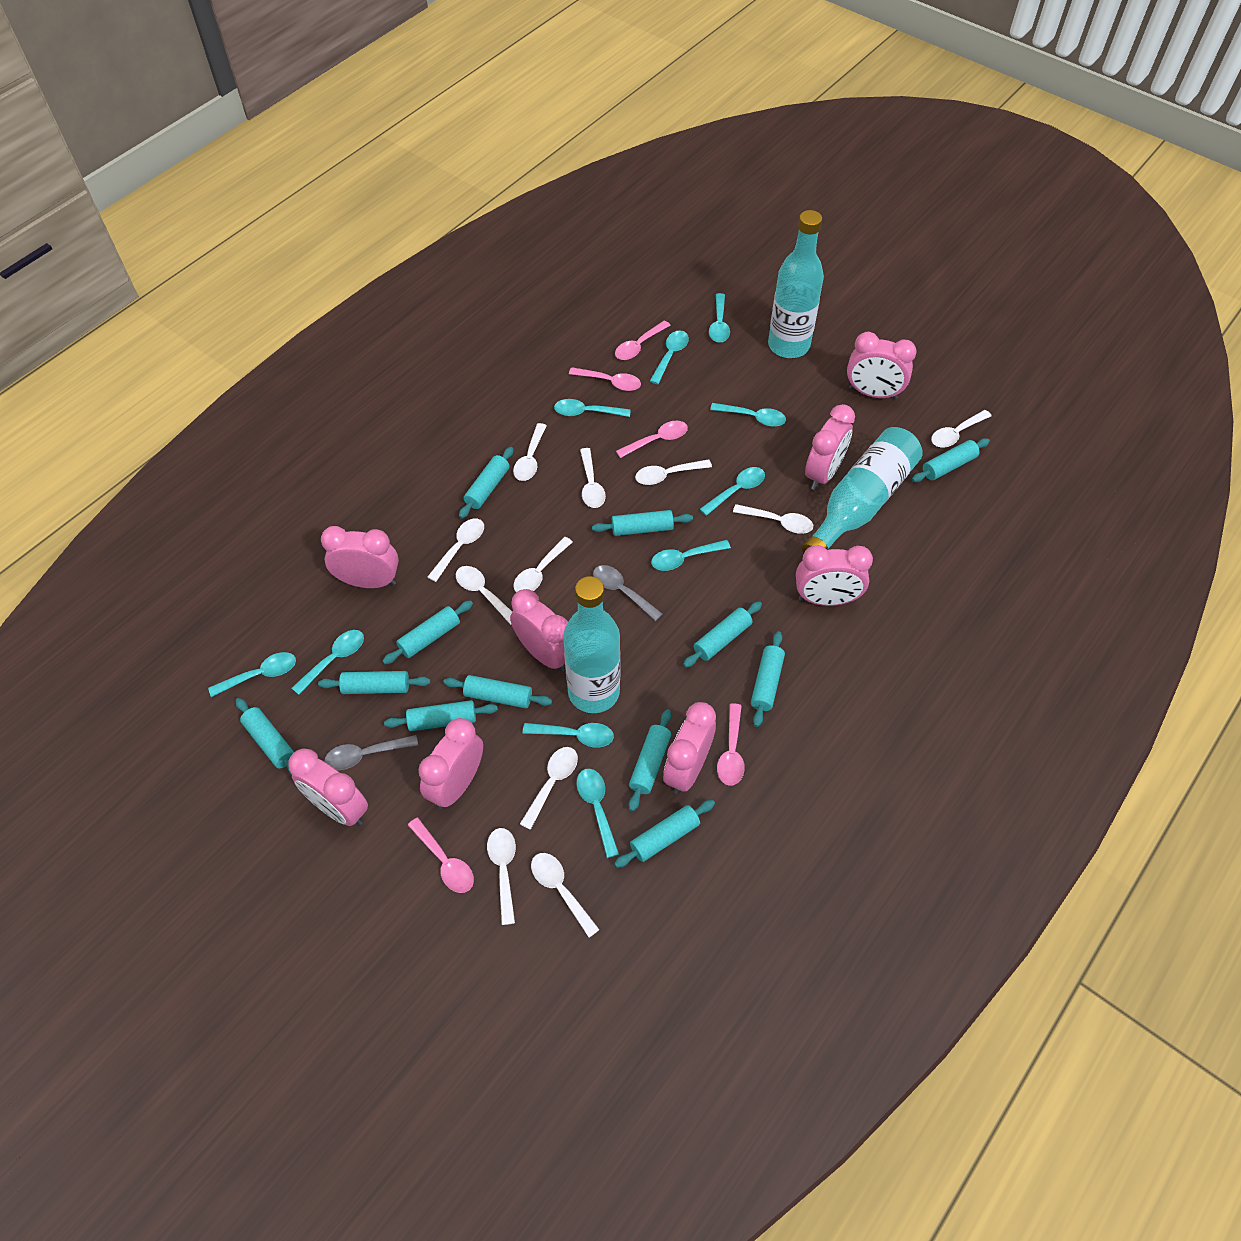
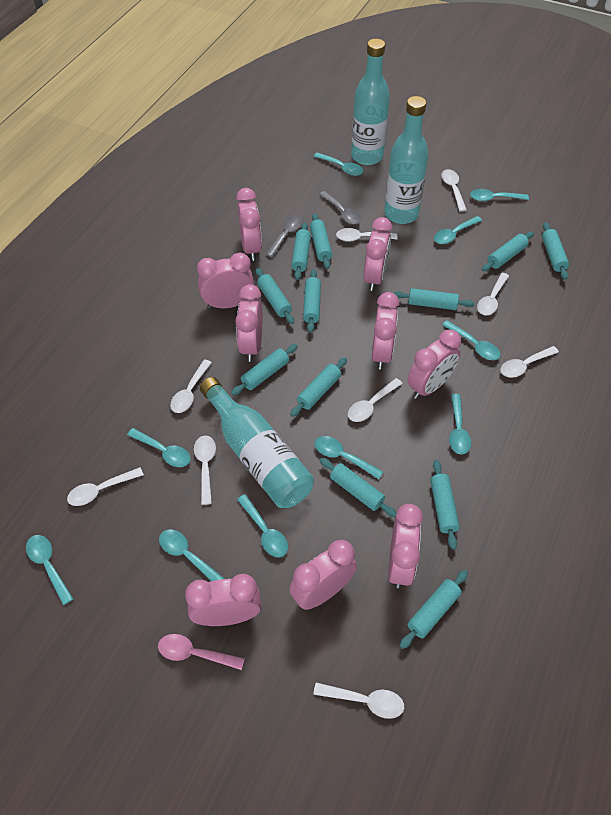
pink clock: [288,749,368,826] [321,526,399,588] [418,718,483,809] [510,589,568,672] [663,702,716,794] [796,545,873,606] [805,404,855,490] [847,332,917,399] = 8 -> [185,574,261,626] [197,252,254,308] [235,284,262,362] [236,188,262,261] [289,540,357,610] [363,217,392,291] [372,292,399,369] [388,504,423,588] [407,330,461,399] = 9
pink spoon: [408,817,474,893] [569,367,641,391] [615,321,671,360] [616,421,688,458] [717,703,745,786] = 5 -> [158,634,245,670] = 1
white spoon: [428,518,484,582] [456,566,512,625] [487,828,516,925] [513,423,547,481] [514,537,573,592] [520,747,578,830] [531,853,600,938] [580,448,606,508] [635,459,712,485] [733,504,813,534] [931,410,992,447] = 11 -> [67,467,144,506] [170,359,212,413] [194,436,216,505] [313,683,404,719] [336,228,398,242] [348,378,403,422] [441,169,467,212] [477,273,509,315] [501,346,559,378] = 9

